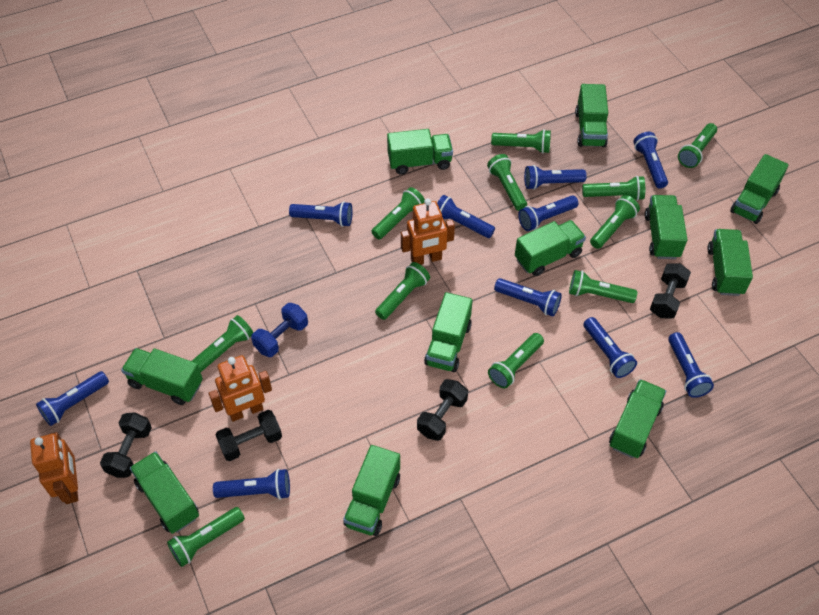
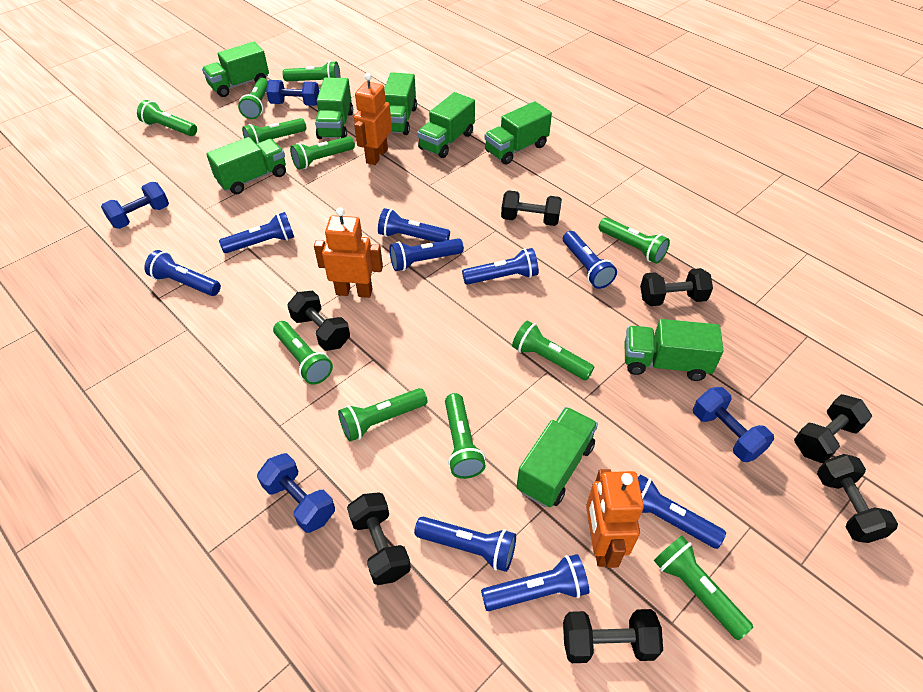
black dumbbell: [100,412,152,478] [216,410,282,461] [417,379,468,441] [650,263,691,318] = 4 -> [287,291,350,351] [347,492,411,585] [501,190,562,226] [563,609,663,663] [640,268,713,306] [794,394,872,463] [817,454,898,543] = 7
blue dumbbell: [251,303,308,357] = 1 -> [101,182,169,229] [257,453,335,533] [266,80,319,106] [693,387,774,462] = 4
blue flashlight: [36,371,109,426] [213,469,290,500] [289,202,353,227] [437,195,495,238] [494,278,562,317] [518,195,578,231] [524,165,587,190] [583,317,637,378] [633,132,668,189] [668,332,714,398] = 10 -> [144,250,221,296] [219,212,294,253] [378,208,450,242] [389,238,464,271] [414,517,516,572] [462,248,539,285] [481,554,589,611] [563,231,617,289] [638,474,726,549] = 9
green truck: [121,348,203,405] [130,451,199,534] [343,445,400,536] [387,129,453,175] [424,292,473,372] [515,220,586,276] [575,84,608,147] [609,379,666,458] [645,195,687,259] [707,229,753,296] [730,154,789,224] = 11 -> [202,42,269,97] [206,137,286,194] [315,77,353,139] [384,72,417,135] [417,92,475,158] [485,101,552,165] [517,407,598,507] [624,319,724,381] = 8

